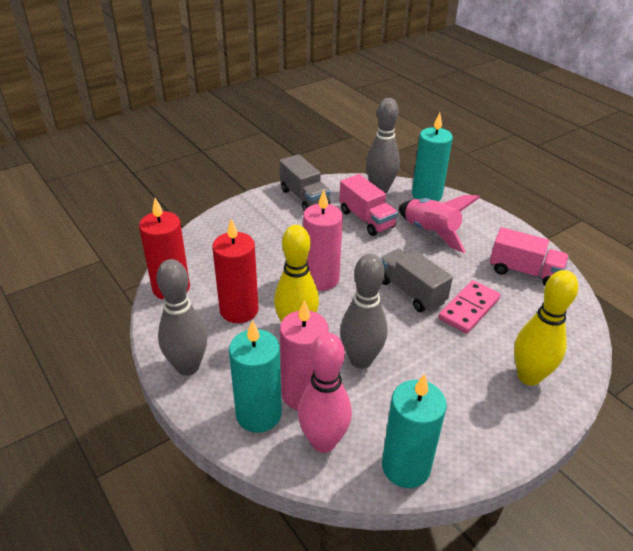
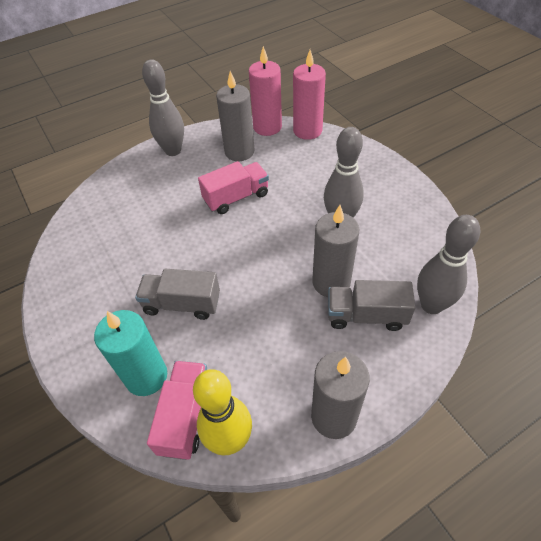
grey candle: none = 0 -> [216,71,255,161] [311,351,370,439] [312,205,359,297] = 3
pink bowling pin: [298,333,352,453] = 1 -> none = 0
pink domino: [438,280,500,334] = 1 -> none = 0
pink rocket: [398,195,480,253] = 1 -> none = 0
red candle: [139,198,190,300] [212,219,259,323] = 2 -> none = 0
turquoise candle: [229,320,282,433] [382,374,447,488] [412,113,453,201] = 3 -> [94,310,167,396] = 1
yellow bowling pin: [274,225,319,322] [514,270,578,386] = 2 -> [193,369,252,456] = 1

